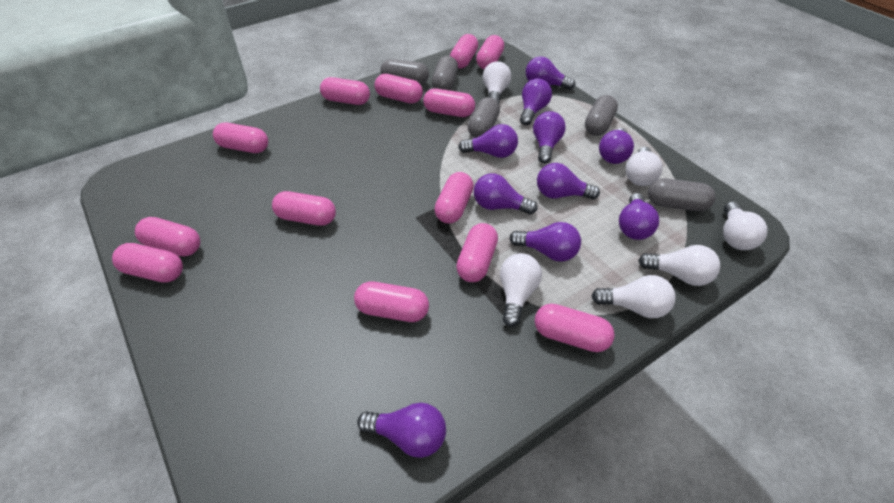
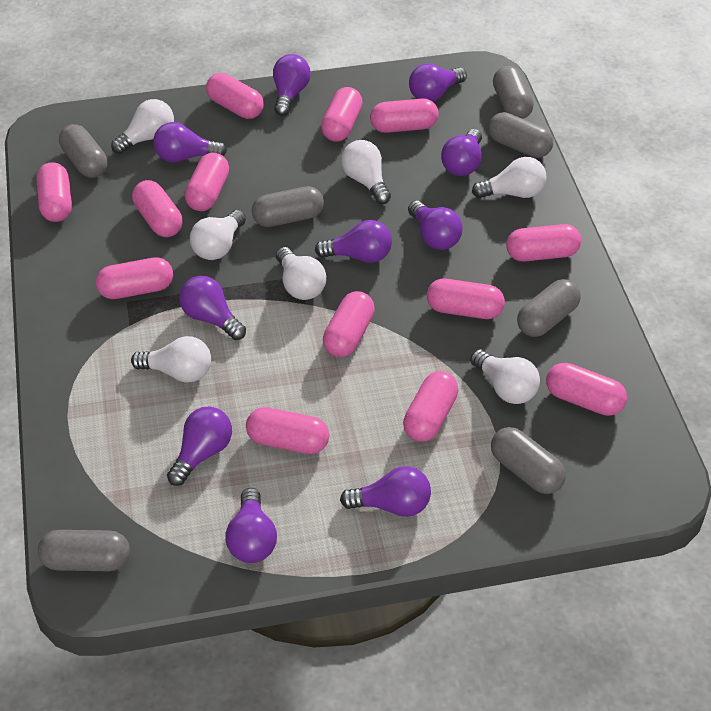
grey capsule: [380,59,429,85] [432,56,458,90] [468,97,500,138] [585,95,618,136] [648,178,716,211] = 5 -> [38,530,130,571] [59,124,107,178] [252,186,324,227] [488,112,553,158] [491,427,566,494] [493,66,534,119] [517,279,581,337] = 7
white light bulb: [483,61,511,103] [500,253,542,327] [591,275,676,318] [626,147,663,186] [638,245,720,286] [723,202,767,250] = 6 -> [111,99,174,154] [131,336,211,383] [190,210,246,260] [276,247,327,300] [341,140,391,204] [470,349,540,404] [472,157,547,198] = 7

